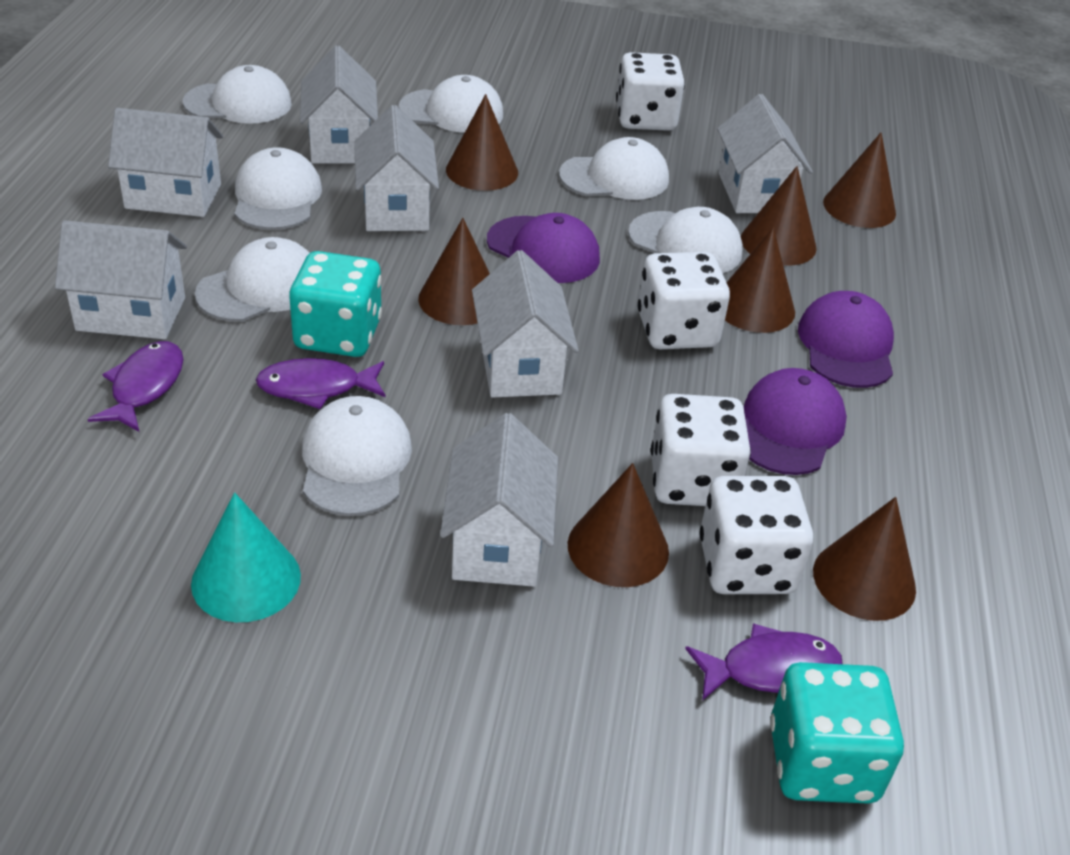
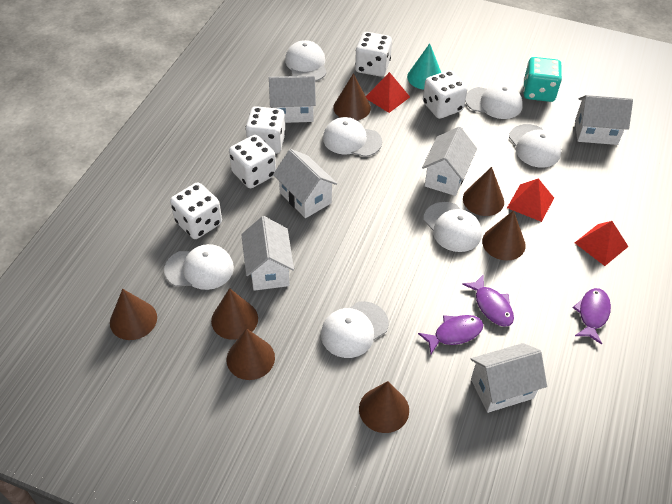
purple cap: [487,213,600,283] [744,368,847,475] [798,291,894,388] = 3 -> none = 0
red pyramid: none = 0 -> [366,72,410,113] [507,178,554,222] [575,221,629,266] = 3
turquoise dice: [289,251,382,357] [770,662,904,804] = 2 -> [523,57,562,102] = 1
white dice: [616,52,685,131] [638,252,730,349] [651,394,751,506] [699,476,813,594] = 4 -> [170,182,222,239] [229,135,276,188] [245,106,286,154] [355,32,392,77] [423,70,468,119] = 5
white house: [55,220,187,339] [108,108,223,217] [300,46,378,164] [354,105,439,231] [440,413,558,587] [472,250,579,398] [717,94,813,213] = 7 -> [241,216,294,291] [269,75,316,123] [273,149,338,218] [422,127,477,196] [471,343,547,413] [575,95,633,145] = 6

